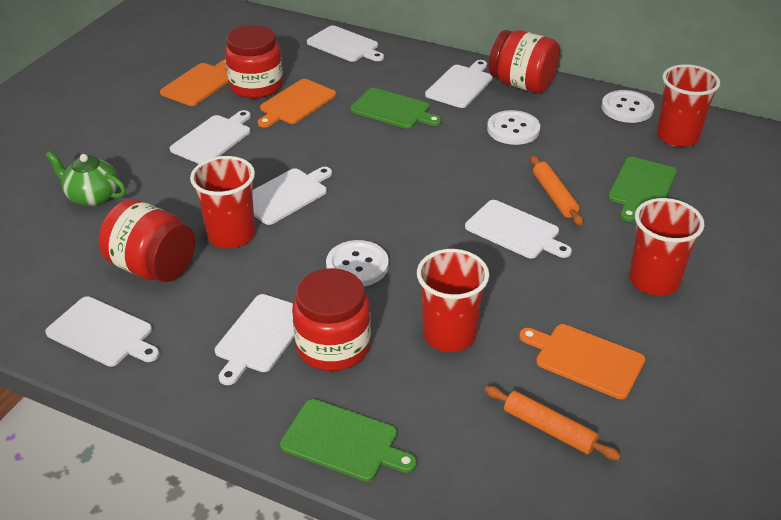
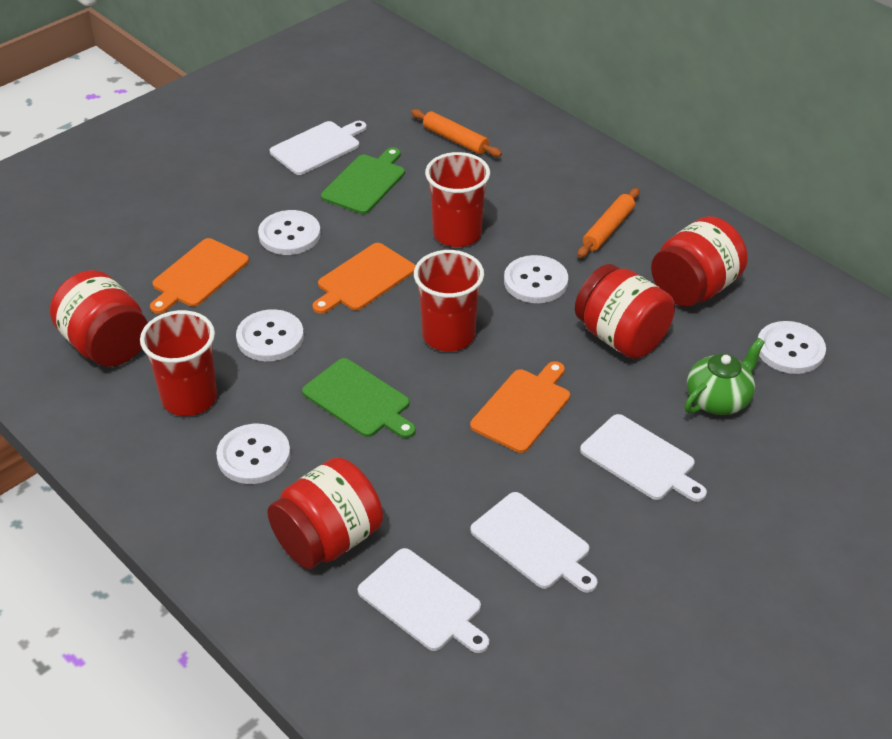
green cutting board: [280,399,417,482] [350,88,442,129] [608,157,677,221] = 3 -> [302,358,416,438] [321,147,405,214] = 2
red cup: [190,156,255,248] [417,249,489,352] [629,198,704,296] [657,64,720,147] = 4 -> [140,310,217,416] [414,250,484,352] [425,152,490,247] = 3
white button: [326,240,389,286] [487,110,540,145] [602,90,654,123] = 3 -> [216,424,291,484] [236,309,304,361] [258,210,321,255] [504,255,568,303] [758,321,826,374] = 5
white cutting board: [45,296,159,367] [170,110,251,164] [215,294,294,385] [252,167,332,225] [307,25,384,62] [425,60,493,108] [465,200,572,258] = 7 -> [270,121,367,175] [358,548,489,653] [470,492,598,593] [580,414,707,502] = 4

